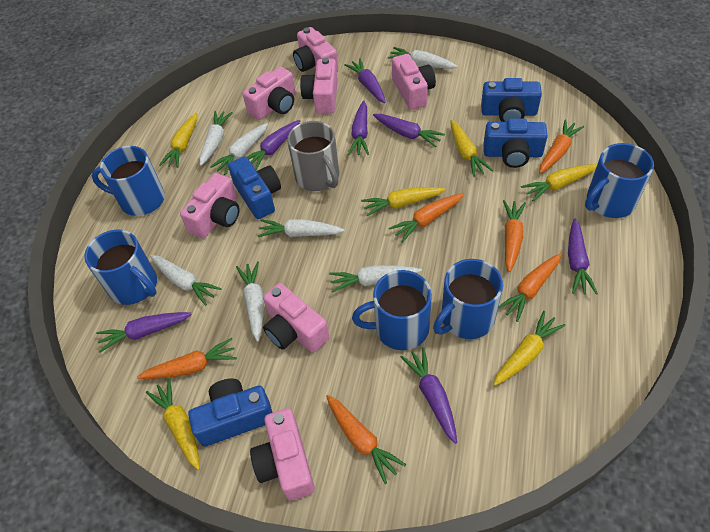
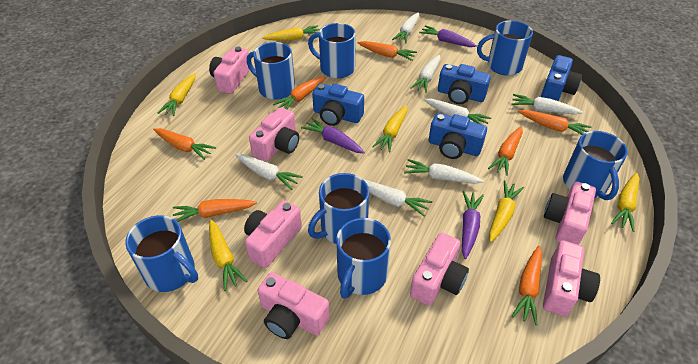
blue mug: [84,230,157,305] [91,146,165,216] [352,270,432,350] [433,259,503,339] [585,143,654,218] = 5 -> [125,215,198,292] [247,42,295,100] [308,23,356,78] [308,173,369,244] [336,218,391,298] [477,20,533,76] [563,131,628,200] = 7
grey mug: [287,121,339,191] = 1 -> none = 0
orange carrot: [137,338,237,379] [326,395,407,484] [389,194,464,243] [498,254,561,322] [503,200,526,272] [539,119,584,174] = 6 -> [153,128,216,160] [173,199,257,222] [273,76,326,109] [358,41,417,61] [488,126,523,176] [511,246,542,325] [518,110,592,135] = 7
purple carrot: [96,312,192,353] [247,120,300,170] [344,58,385,103] [348,101,369,155] [373,114,445,147] [401,347,457,444] [568,219,598,295] = 7 -> [301,118,365,153] [419,25,477,47] [462,191,484,259] = 3

